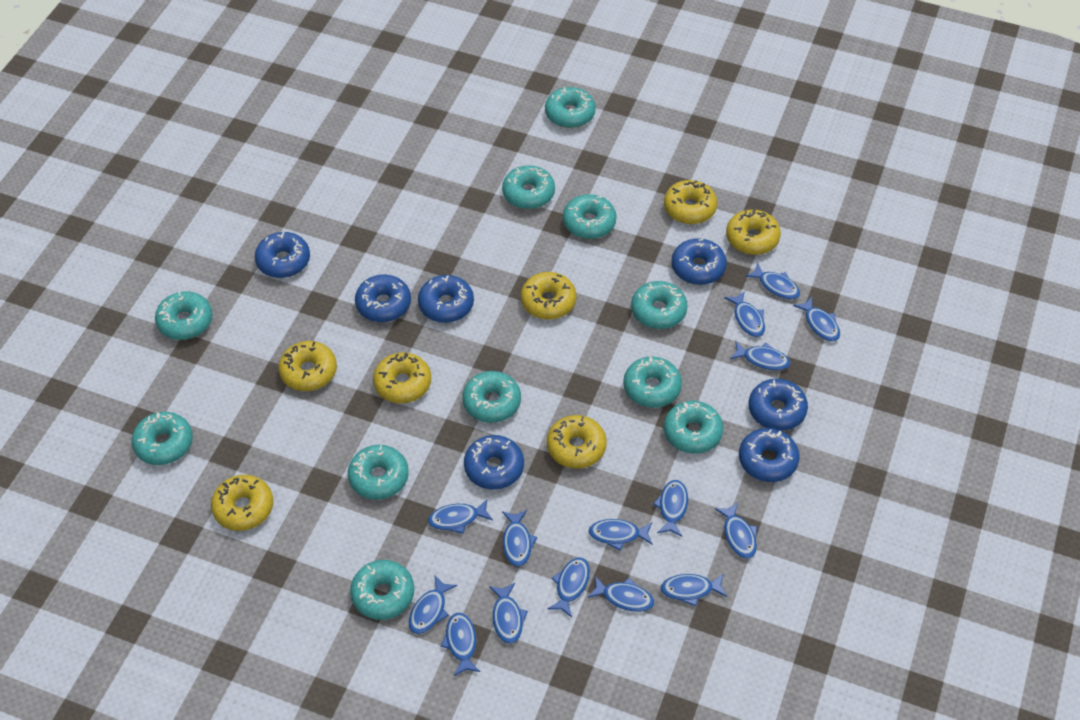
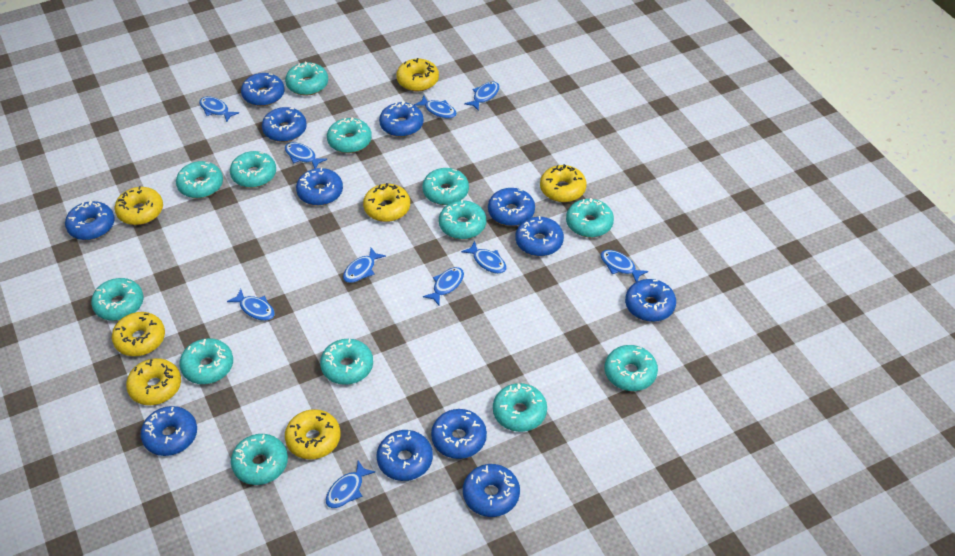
blue donut: [255,232,310,278] [355,275,411,322] [418,275,474,323] [464,435,524,490] [671,238,727,285] [739,428,800,482] [749,379,808,431] = 7 -> [65,201,115,240] [141,406,197,456] [241,73,285,106] [262,107,307,142] [296,168,343,206] [377,430,433,481] [379,101,424,137] [431,409,487,459] [463,464,520,517] [488,188,535,226] [516,216,564,256] [625,279,676,322] = 12
blue fish: [409,575,457,634] [428,499,493,534] [441,613,480,676] [489,583,528,644] [502,510,537,567] [548,557,590,618] [587,576,654,612] [589,519,653,551] [653,480,688,537] [661,574,727,607] [715,502,757,559] [724,291,765,337] [730,341,790,371] [745,263,800,300] [793,297,840,341] = 15 -> [199,96,239,122] [227,289,275,321] [285,142,327,169] [326,461,375,508] [343,248,386,283] [414,96,457,119] [423,267,464,305] [461,241,507,274] [464,81,500,111] [600,250,648,282] = 10
turquoise donut: [132,412,193,465] [155,291,213,340] [348,445,409,500] [350,560,414,620] [462,371,521,423] [502,165,555,209] [545,87,596,128] [563,194,617,239] [623,357,682,408] [631,281,688,329] [664,401,723,454] = 11 -> [91,278,144,321] [176,161,223,198] [179,338,233,384] [230,151,276,188] [231,434,288,485] [285,62,328,96] [320,339,373,385] [327,117,372,153] [422,168,469,205] [439,200,486,239] [493,383,547,432] [566,198,614,238] [604,345,658,391] = 13

